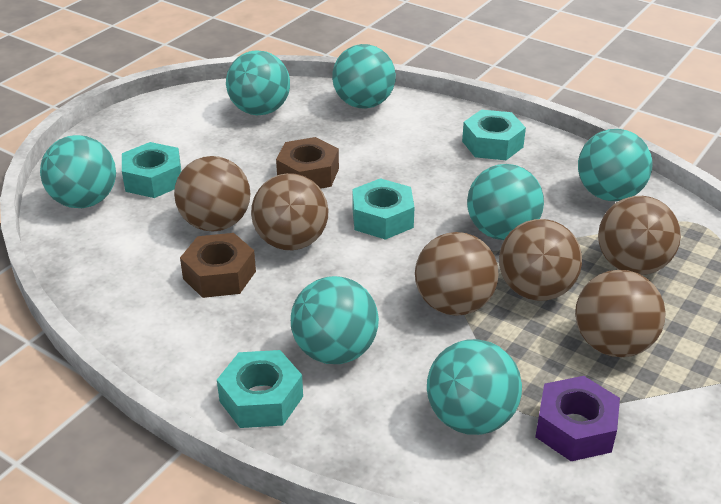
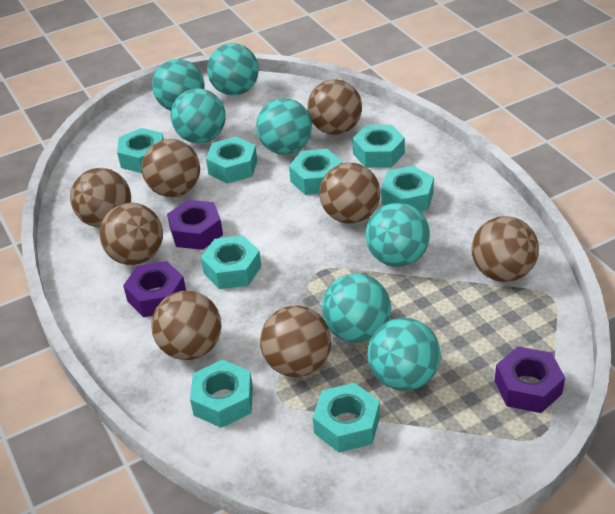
brown ball: [174,156,250,232] [251,173,328,250] [415,232,499,316] [499,219,582,301] [575,270,666,357] [598,196,681,275] = 6 -> [70,168,131,228] [99,202,163,265] [142,139,200,197] [151,291,221,360] [260,305,331,377] [307,79,362,135] [319,163,381,224] [472,216,539,282] = 8
brown nut: [180,233,256,298] [276,137,339,189] = 2 -> none = 0
purple nut: [535,376,620,461] = 1 -> [123,261,186,317] [167,200,223,250] [495,346,565,413] = 3
turquoise nut: [122,142,181,198] [217,350,303,428] [352,178,415,240] [462,110,526,160] = 4 -> [117,128,164,173] [190,360,253,428] [201,236,261,289] [206,137,257,184] [289,149,342,195] [313,383,380,453] [352,125,405,168] [381,166,434,212] = 8

